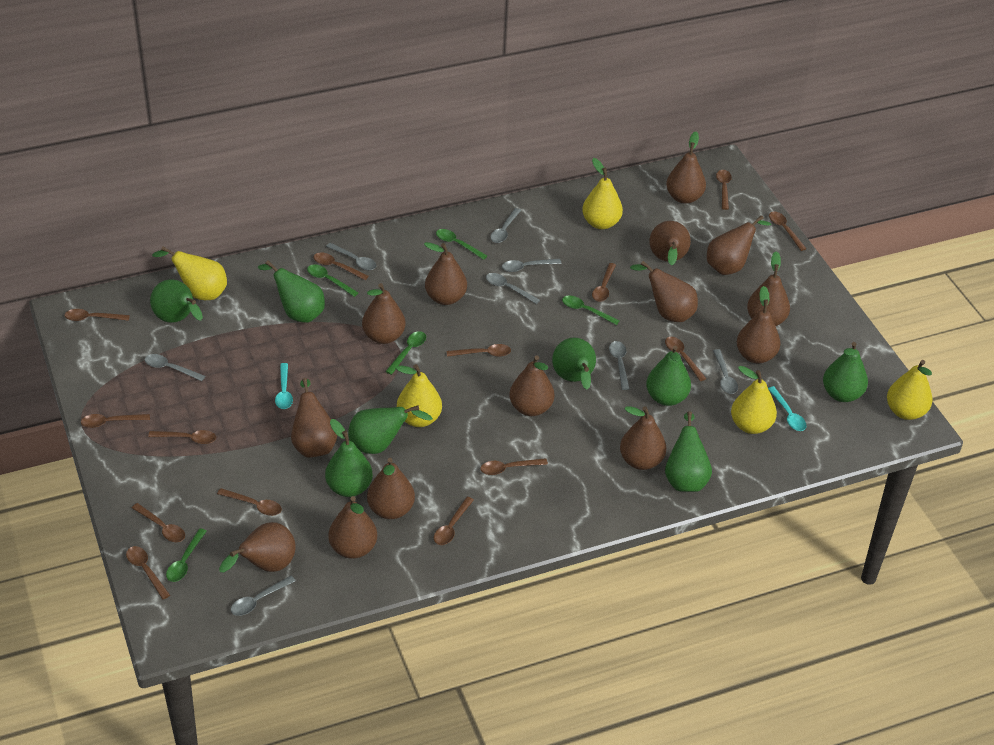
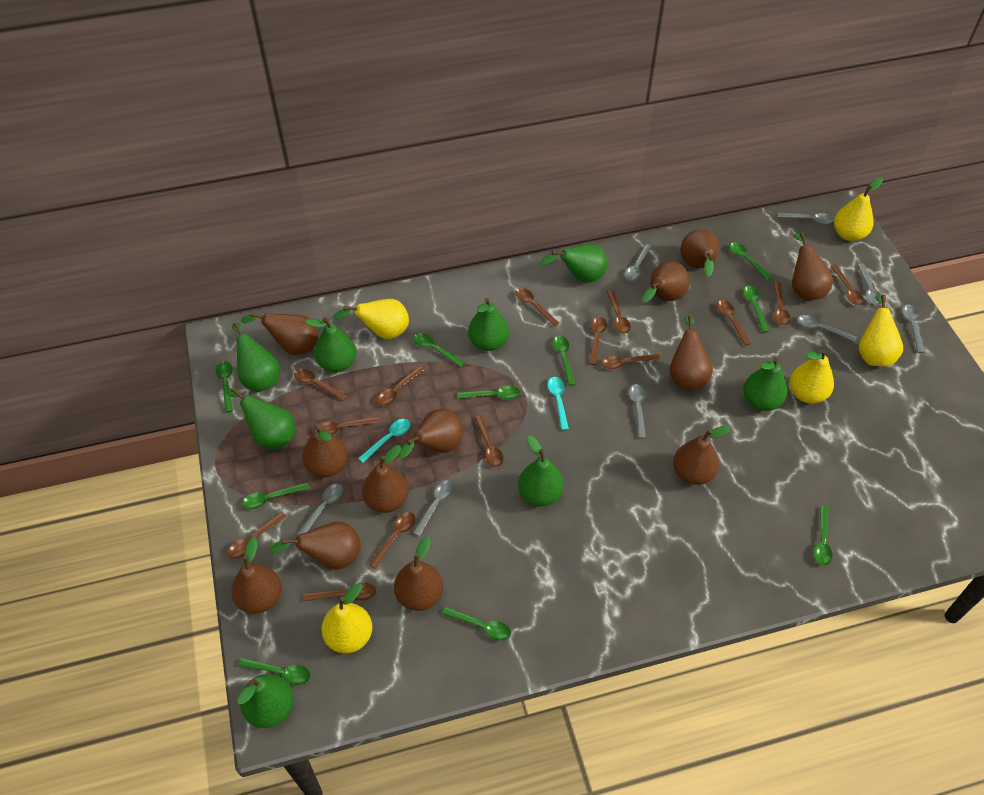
brown pear: [219,522,296,573] [291,378,337,458] [328,496,377,559] [362,283,406,344] [367,458,415,519] [424,242,467,305] [509,355,554,416] [620,406,666,470] [630,261,698,322] [649,221,691,266] [666,132,706,204] [707,215,771,275] [737,286,780,364] [747,251,790,326] = 14 -> [231,537,282,614] [241,312,319,355] [270,521,361,570] [302,425,348,478] [362,445,408,513] [394,537,443,611] [398,409,463,459] [642,261,690,302] [670,316,713,389] [673,426,731,485] [680,230,720,277] [792,232,833,301] = 12
green spoon: [166,528,207,582] [307,264,358,297] [385,331,426,375] [436,229,487,260] [562,296,619,325] = 5 -> [216,361,233,413] [239,658,310,685] [242,482,310,509] [414,333,465,367] [442,607,511,641] [458,386,520,399] [553,336,575,386] [729,242,772,281] [743,286,769,333] [813,506,832,566] = 10

